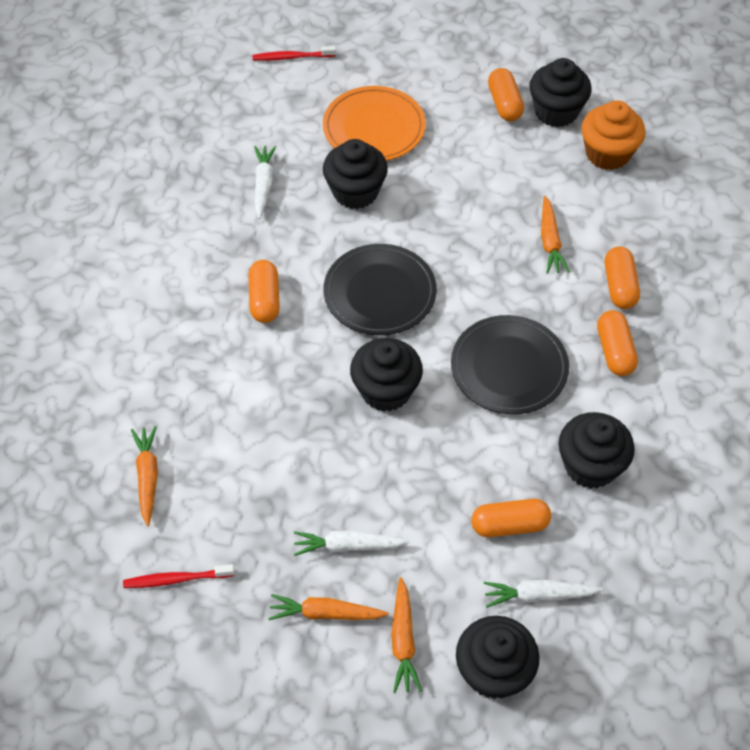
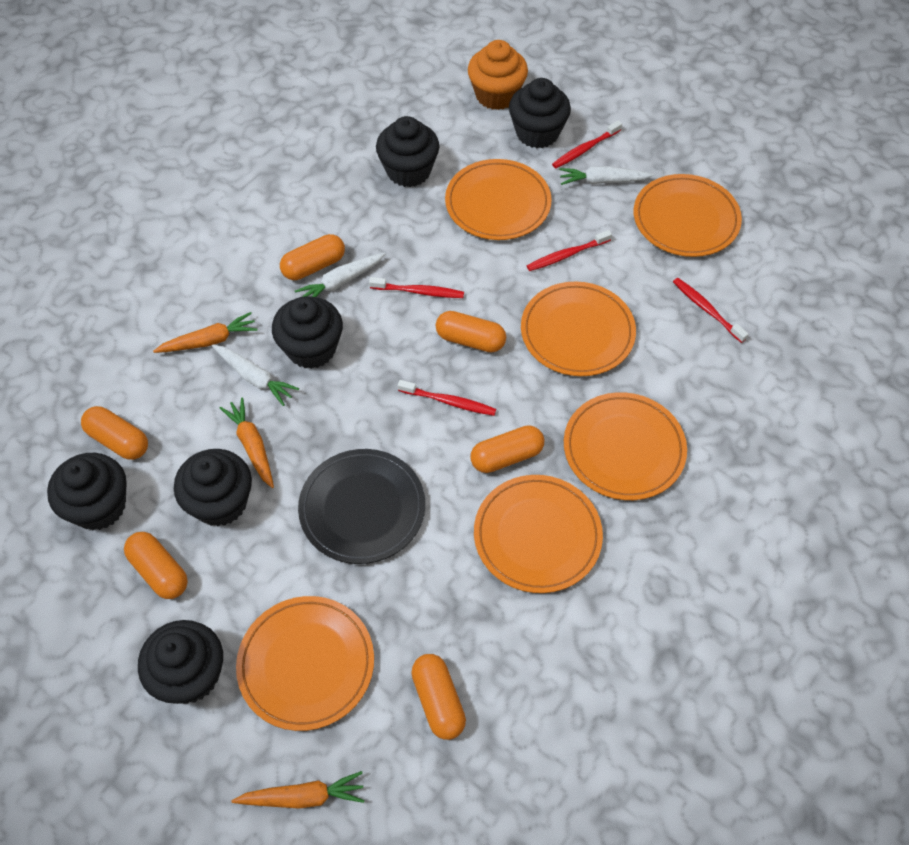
black cupcake: [323,139,388,209] [350,338,423,412] [456,616,540,699] [529,58,592,127] [559,412,635,489] = 5 -> [47,453,127,530] [138,620,223,704] [174,449,252,526] [272,297,343,369] [376,116,439,187] [509,78,571,148] = 6
black plate: [323,244,437,335] [451,315,569,414] = 2 -> [298,449,425,564] = 1
orange capsule: [248,260,280,323] [471,499,551,537] [488,68,524,121] [597,310,638,376] [605,246,640,309] = 5 -> [81,406,148,460] [124,532,188,599] [280,234,345,280] [411,654,466,740] [436,311,506,353] [470,425,544,473] = 6
orange carrot: [131,426,158,526] [268,594,389,620] [391,577,422,693] [541,196,570,274] = 4 -> [153,312,258,353] [220,397,274,488] [232,771,365,809] = 3
orange plate: [323,86,426,161] = 1 -> [236,596,374,731] [445,159,552,240] [474,475,603,593] [521,282,636,376] [564,392,687,500] [634,174,742,257] = 6
red toothbrush: [123,564,235,588] [252,46,336,61] = 2 -> [369,277,464,298] [398,380,496,416] [527,230,612,271] [552,121,622,168] [673,278,748,343] = 5

